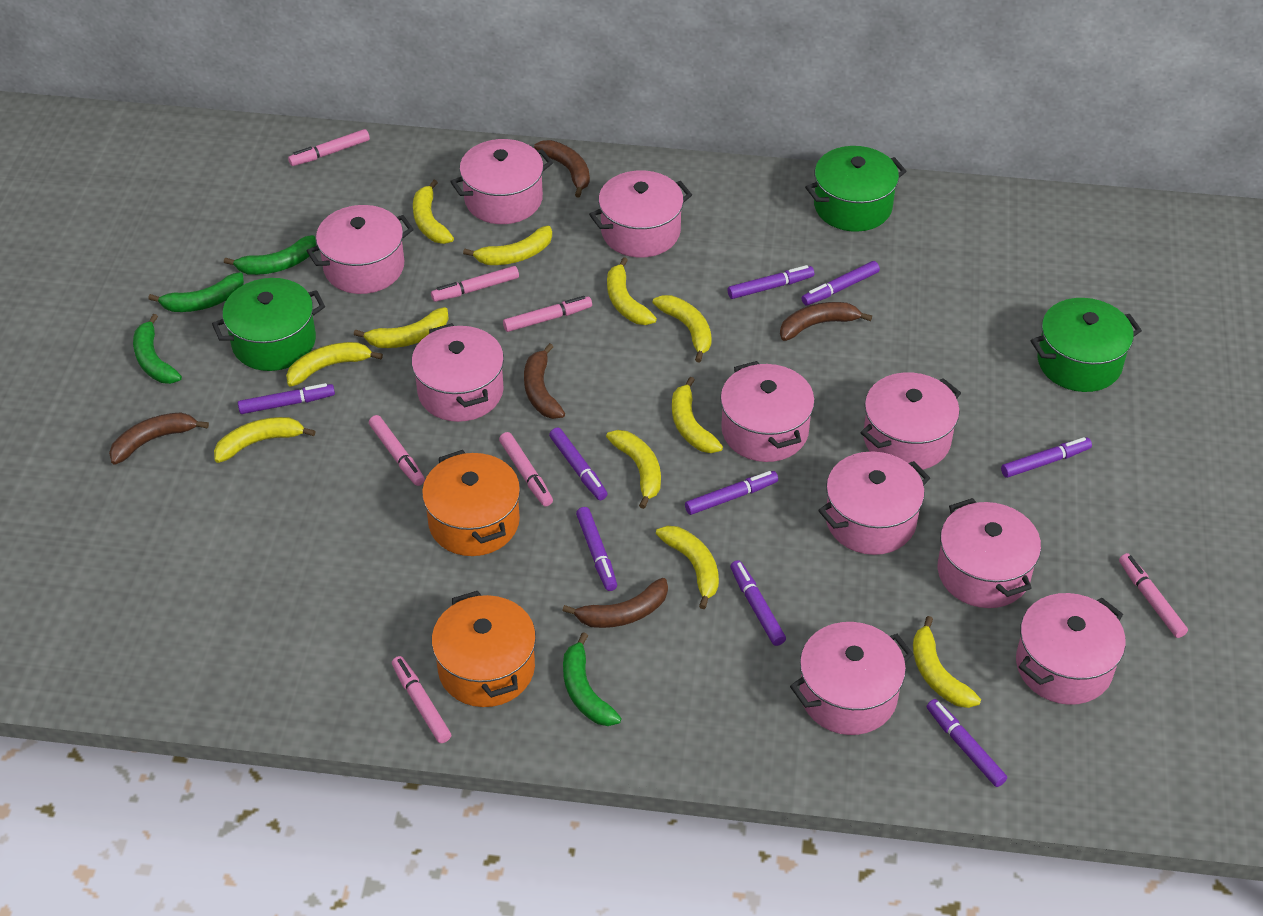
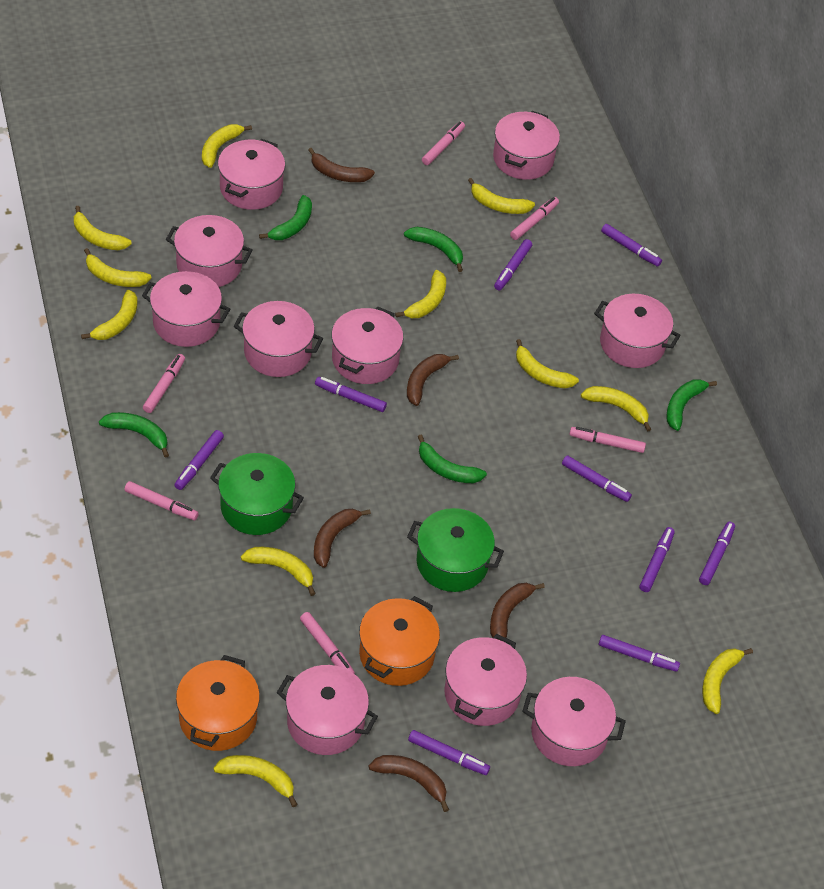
green banana: [133,314,182,384] [148,272,244,312] [224,235,316,275] [563,632,622,726] = 4 -> [99,412,169,458] [259,195,312,240] [404,227,463,272] [418,434,487,483] [666,379,717,431] = 5
green pot: [212,278,325,371] [805,146,907,232] [1030,298,1142,392] = 3 -> [210,453,304,535] [407,508,504,592] = 2
pink marker: [288,129,370,166] [369,415,425,486] [392,656,451,743] [431,266,519,302] [499,432,553,506] [503,296,592,332] [1119,553,1188,638] = 7 -> [125,481,199,520] [143,354,185,413] [300,612,355,674] [422,121,465,165] [510,197,559,240] [569,427,646,453] = 6

